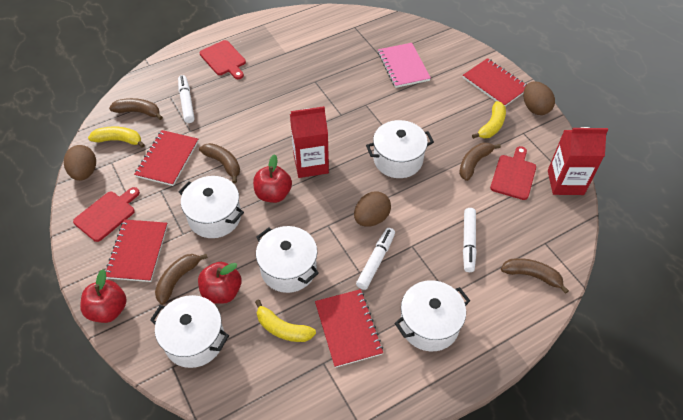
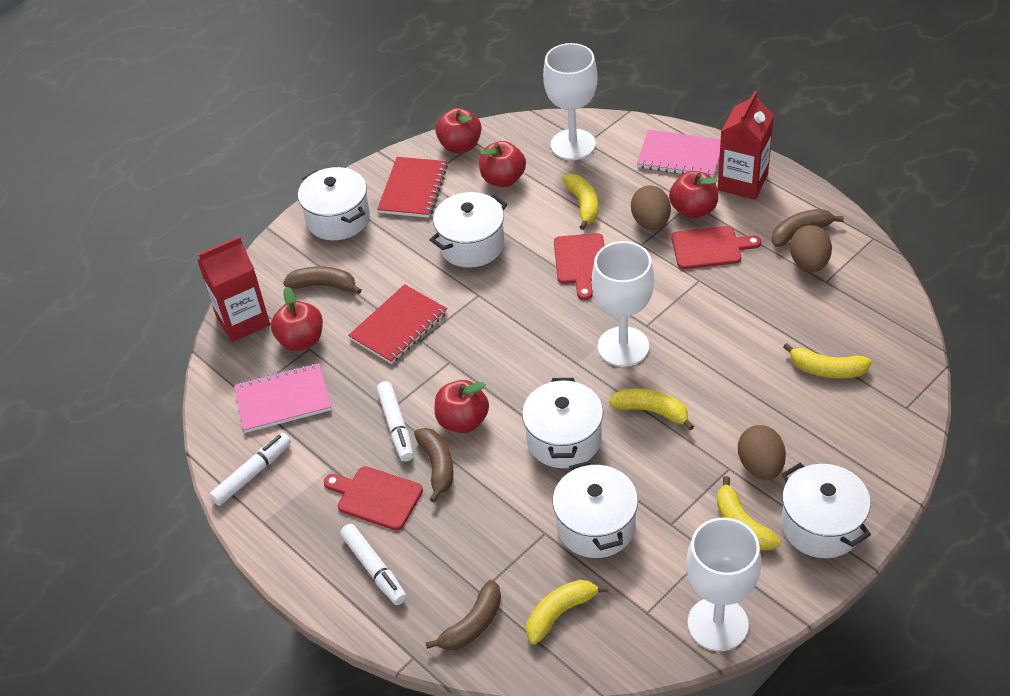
brown banana: [109,98,163,120] [155,254,208,305] [199,143,240,183] [459,143,501,181] [501,258,569,294] = 5 -> [283,267,361,294] [414,428,454,503] [425,580,501,651] [771,209,844,247] = 4
pink notebook: [378,43,431,88] = 1 -> [234,363,331,433] [637,129,721,178] = 2
red apple: [80,269,127,323] [198,262,242,304] [253,154,292,203] = 3 -> [271,287,323,351] [435,108,481,153] [435,380,489,433] [479,141,526,187] [669,171,718,219] = 5
red notebook: [106,219,168,282] [134,130,199,186] [315,289,383,368] [463,58,527,106] = 4 -> [348,284,447,364] [377,157,448,218] = 2
white goblet: none = 0 -> [543,43,598,160] [592,241,654,367] [686,518,762,651] = 3
yellow banana: [88,126,145,148] [255,299,316,342] [472,101,506,139] = 3 -> [526,580,608,644] [562,174,598,230] [609,388,694,430] [717,476,781,550] [783,343,872,378] = 5

